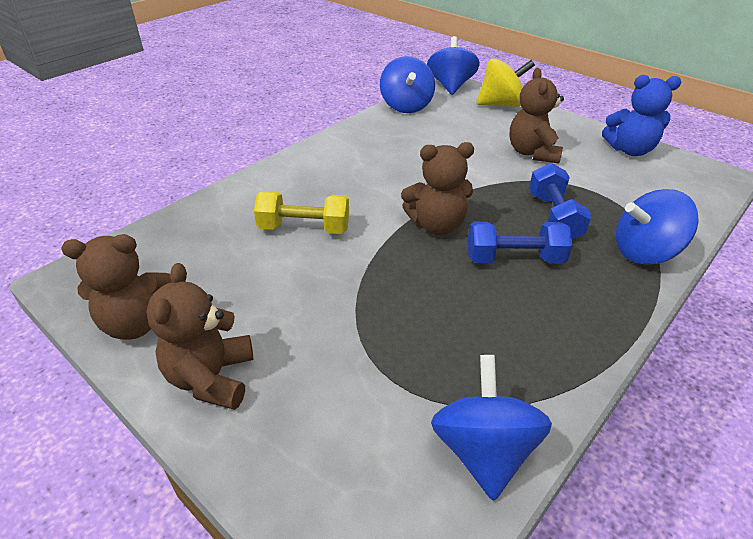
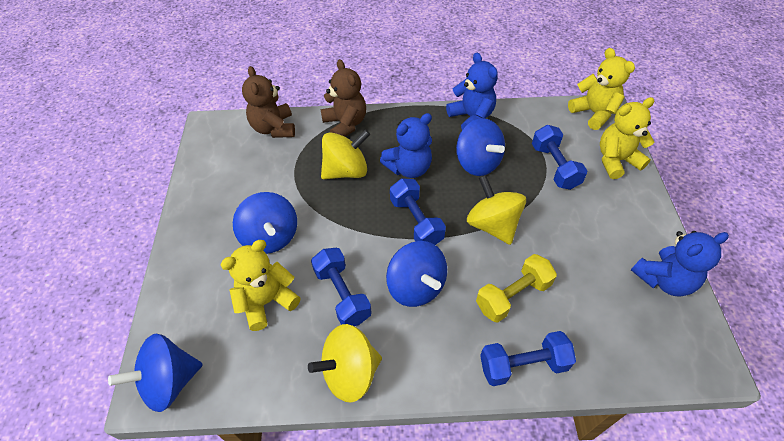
blue dumbbell: [468,222,573,264] [529,163,592,239] = 2 -> [311,248,372,326] [390,178,446,245] [480,331,576,386] [532,125,588,190] = 4
blue teddy bear: [602,75,681,156] = 1 -> [380,113,432,178] [446,52,497,129] [631,231,729,296] = 3
brown teddy bear: [61,234,171,340] [146,263,253,410] [401,142,474,235] [510,68,564,164] = 4 -> [242,66,295,138] [320,59,366,137] = 2
yellow spinning top: [477,58,535,107] = 1 -> [308,324,382,403] [321,129,370,179] [467,175,526,245] = 3
yellow teddy bear: none = 0 -> [221,240,300,331] [568,48,635,130] [600,97,655,179] = 3

